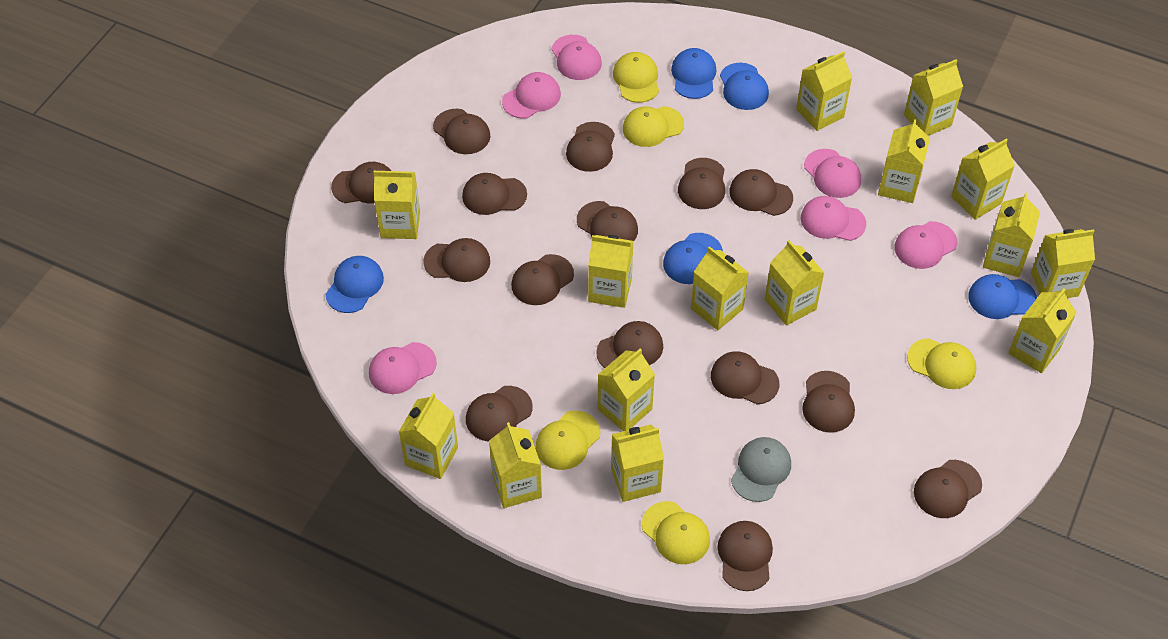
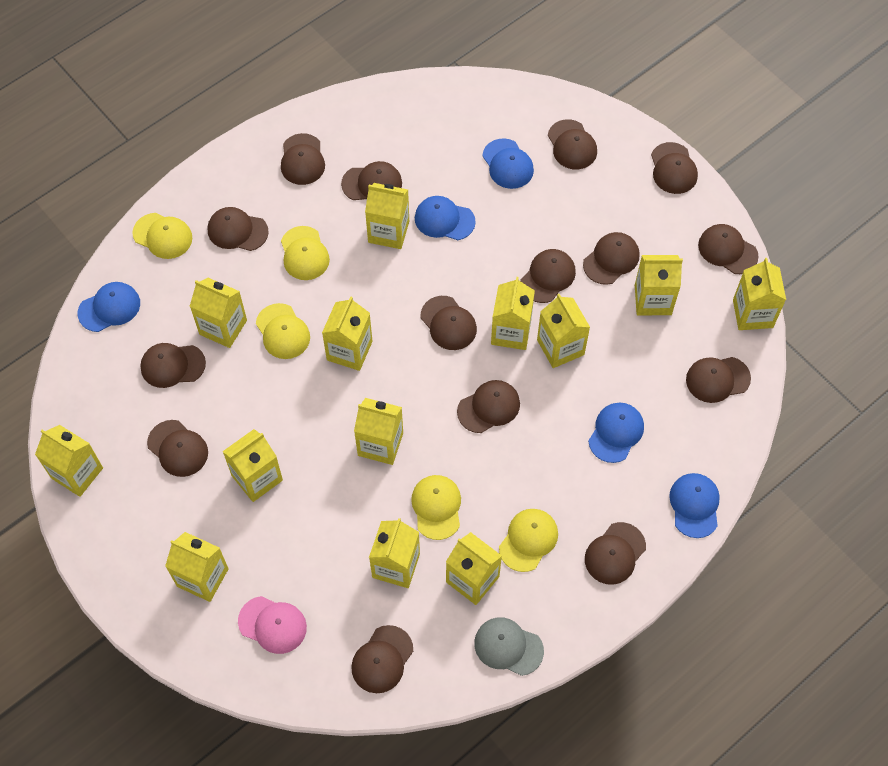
pink cap: [369,342,437,394] [502,72,561,119] [551,35,602,80] [801,196,866,241] [804,149,861,198] [894,221,957,269] = 6 -> [238,596,307,654] = 1
yellow carton: [374,171,420,239] [399,393,458,479] [489,422,542,508] [588,235,633,308] [598,348,655,431] [611,424,664,502] [691,246,749,330] [765,240,824,325] [796,51,852,131] [878,119,930,203] [904,59,963,136] [951,139,1015,220] [983,192,1040,277] [1008,288,1077,373] [1031,229,1095,298] = 15 -> [35,425,103,497] [165,532,229,602] [190,278,247,348] [222,429,283,502] [322,296,372,371] [354,398,403,465] [365,183,409,249] [369,518,420,588] [446,532,502,605] [491,277,535,350] [537,294,590,368] [635,255,683,315] [733,258,786,330] = 13

